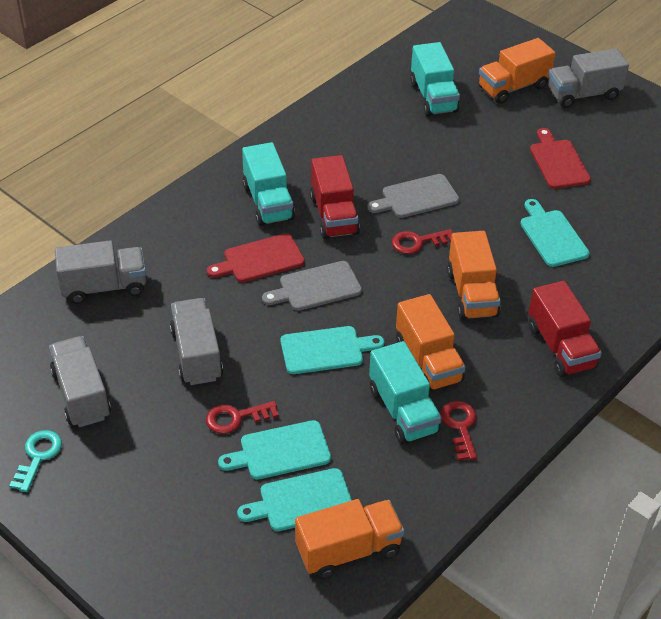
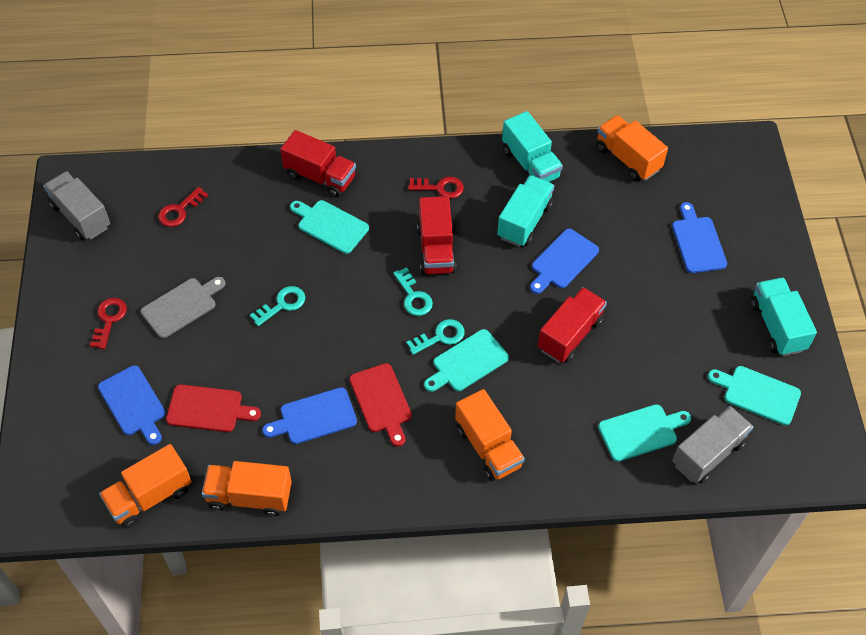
blue cutting board: none = 0 -> [98,365,166,445] [262,387,357,444] [530,229,599,294] [672,202,727,273] = 4
grey cutting board: [262,261,362,311] [367,174,459,218] = 2 -> [141,277,226,338] = 1
grey truck: [49,336,111,427] [55,240,146,304] [170,298,223,385] [548,48,629,108] = 4 -> [43,171,110,240] [672,406,753,484] = 2
red truck: [310,155,360,239] [529,281,602,377] = 2 -> [280,130,356,197] [417,196,456,275] [538,287,607,363] = 3
turquoise key: [9,430,62,492] = 1 -> [250,286,305,326] [393,267,433,316] [406,319,465,355] = 3

